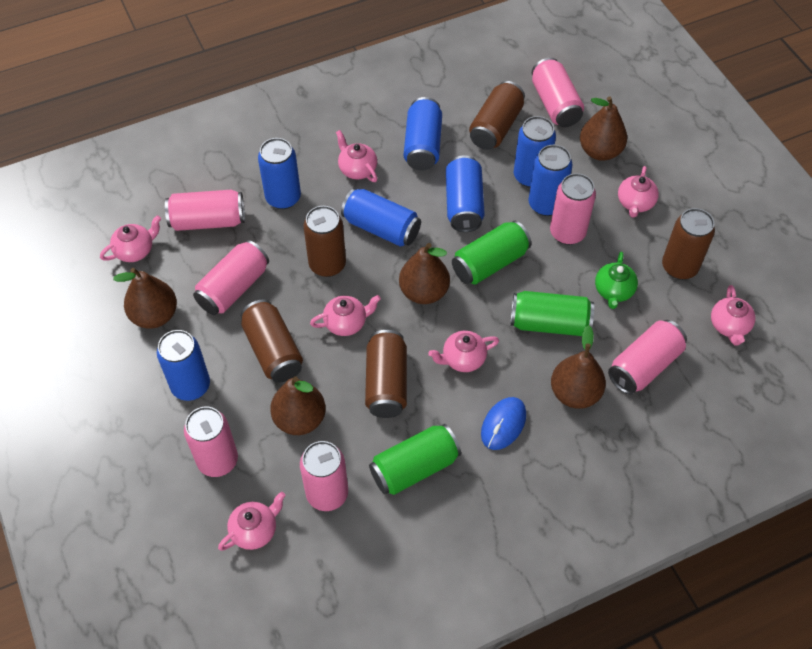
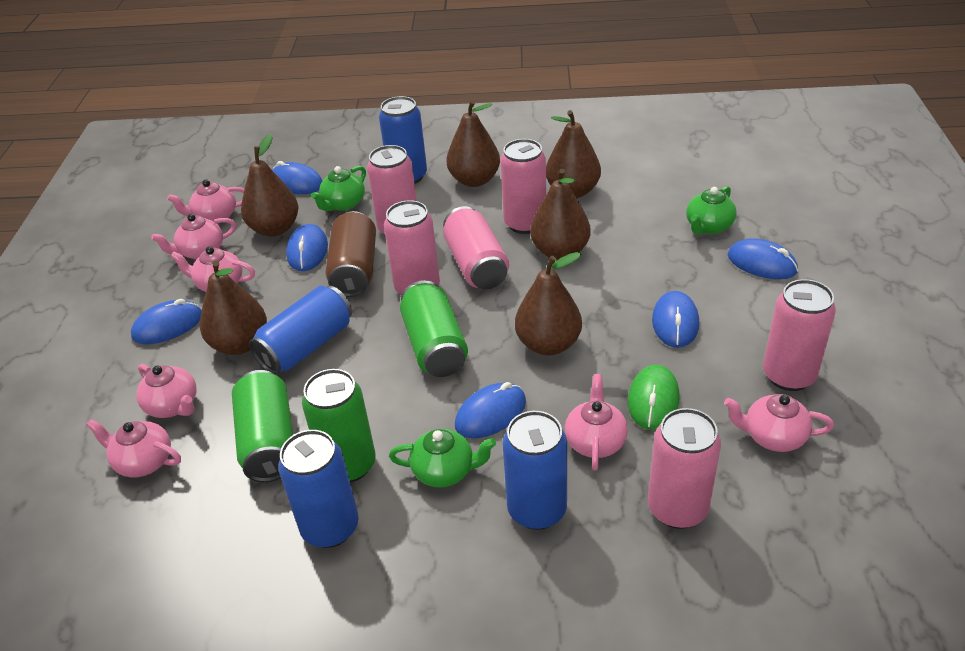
blue can: [157,330,210,401] [258,138,301,209] [341,188,421,247] [404,97,442,171] [446,155,485,232] [514,116,556,188] [528,145,573,216] = 7 -> [249,286,352,375] [278,430,359,548] [379,96,427,184] [503,411,567,530] = 4
blue mouse: [481,397,526,450] = 1 -> [131,299,202,344] [272,161,322,194] [286,224,328,271] [455,382,526,438] [652,291,699,348] [728,238,798,279] = 6
brown can: [240,299,303,383] [303,206,346,277] [365,330,407,418] [469,81,525,150] [662,208,715,280] = 5 -> [326,211,376,297] = 1
brown pear: [113,268,177,328] [270,376,326,435] [399,243,450,304] [551,325,606,409] [580,96,627,161] = 5 -> [200,261,267,355] [241,134,298,237] [447,100,500,187] [515,252,582,355] [530,169,590,260] [546,110,601,198] = 6
green mouse: none = 0 -> [628,365,679,430] = 1
green teapot: [595,252,638,309] = 1 -> [311,166,366,211] [389,429,496,488] [686,186,737,234] = 3
pink can: [165,190,245,231] [184,407,238,477] [193,240,269,315] [300,441,348,511] [532,58,584,127] [550,173,596,245] [608,320,687,395] = 7 -> [367,145,417,235] [384,200,440,295] [443,206,509,290] [500,139,546,234] [648,408,721,529] [763,279,836,391] = 6

